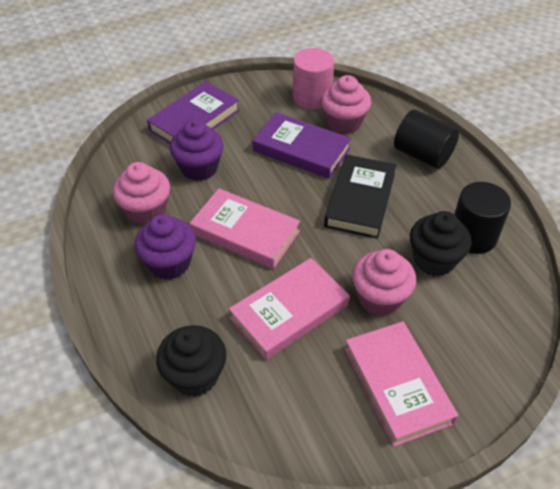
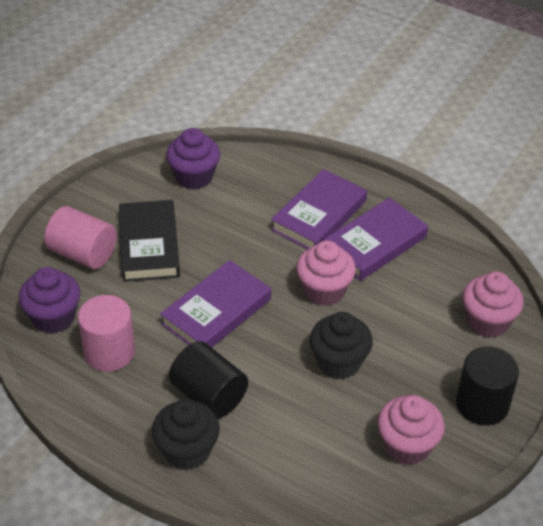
pink book: [189,188,300,269] [229,258,350,360] [345,321,458,447] = 3 -> none = 0
pink cylinder: [293,48,334,109] = 1 -> [44,206,117,269] [78,295,135,372] = 2
purple book: [147,81,240,144] [253,112,351,179] = 2 -> [160,260,271,348] [271,169,367,249] [323,197,428,281] = 3

